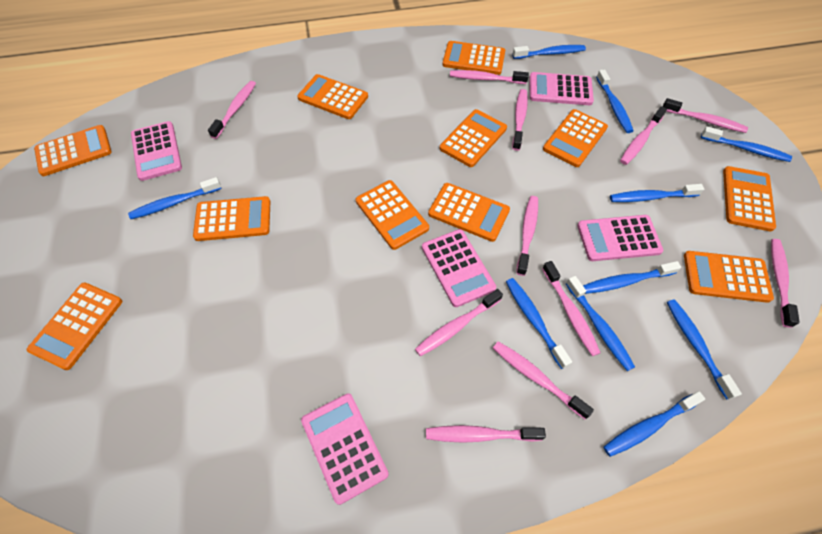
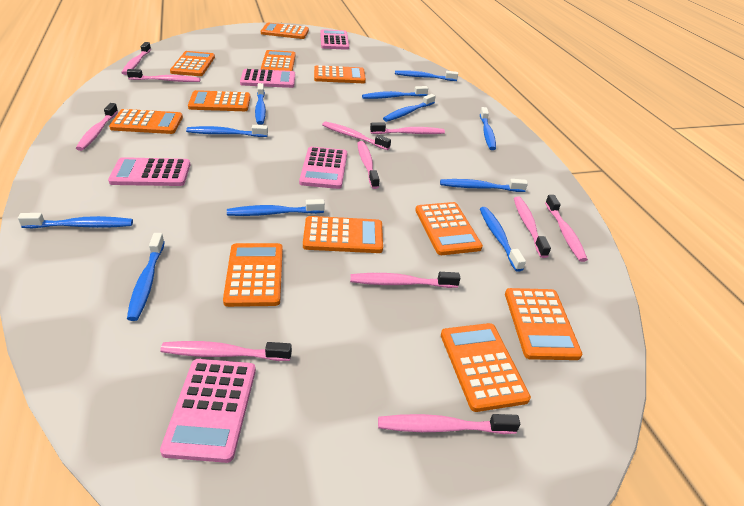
blue toothbrush: [128,177,222,219] [506,278,572,369] [512,45,586,59] [566,276,635,371] [583,261,681,294] [596,69,634,133] [603,391,705,457] [610,184,704,202] [667,299,742,400] [701,126,792,162] = 10 -> [18,213,133,228] [127,233,165,321] [186,125,268,137] [227,199,325,216] [255,83,266,125] [362,86,428,99] [383,94,436,122] [395,70,458,81] [440,179,528,192] [480,107,496,150] [480,207,526,272] = 11

